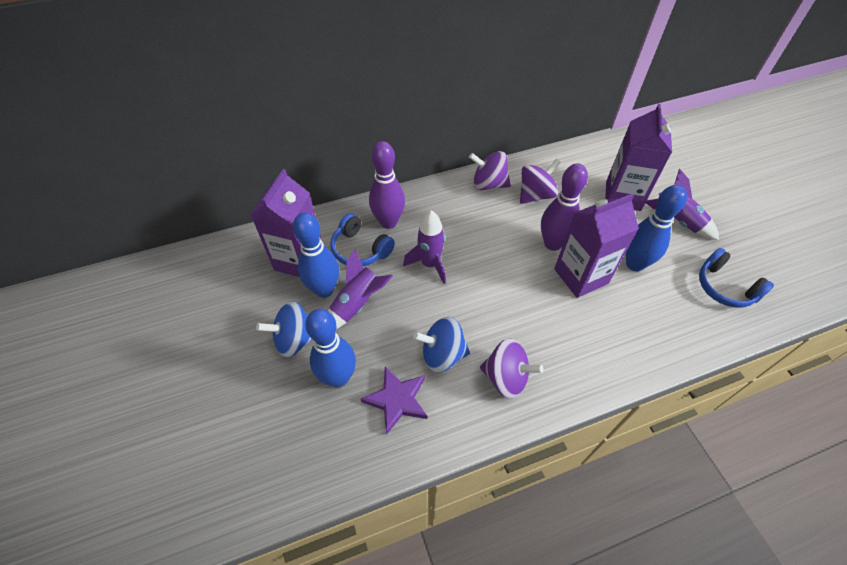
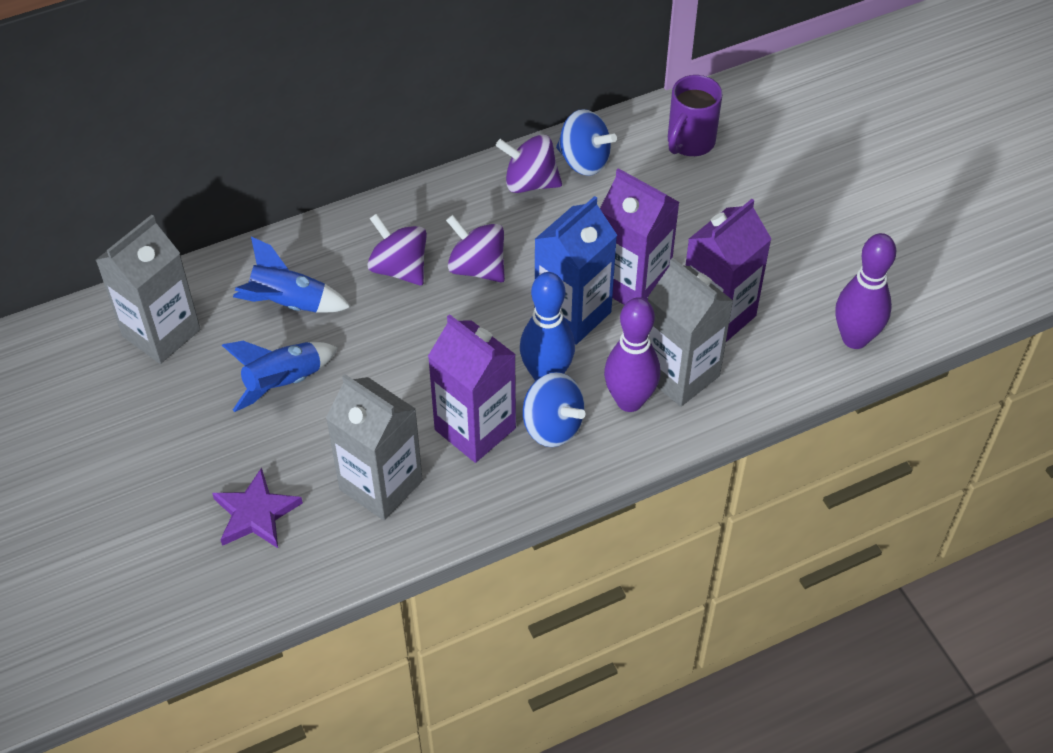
blue bowling pin: [293,212,339,298] [305,309,356,388] [625,185,687,271] = 3 -> [520,272,575,381] = 1
blue carton: none = 0 -> [534,196,617,345] = 1
blue headphones: [330,213,395,266] [699,248,774,307] = 2 -> none = 0
blue rocket: none = 0 -> [222,341,337,412] [233,237,351,312] = 2
grey carton: none = 0 -> [96,215,201,364] [326,374,423,520] [648,258,733,407] = 3
purple mug: none = 0 -> [668,75,722,156] = 1
purple rocket: [328,249,393,329] [403,210,446,284] [646,169,719,240] = 3 -> none = 0

